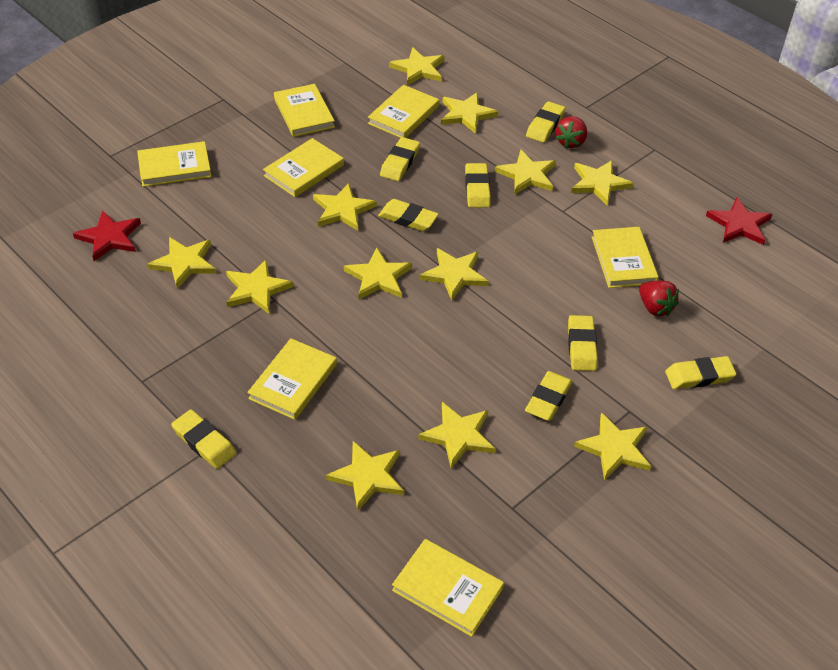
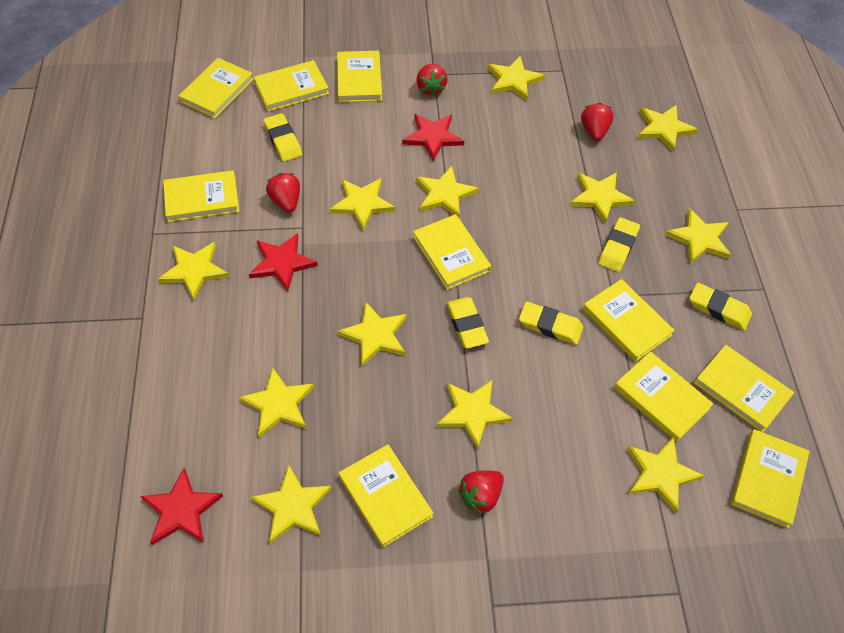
red star: [73,210,141,261] [706,197,772,245] = 2 -> [140,468,223,545] [249,233,318,292] [402,114,464,161] = 3
red strawberry: [556,116,587,149] [639,281,679,316] = 2 -> [266,173,300,212] [416,64,448,96] [458,470,504,515] [581,103,614,141] = 4
yellow book: [137,141,212,187] [247,338,337,420] [263,138,344,197] [274,84,335,137] [368,85,439,138] [392,539,504,637] [592,227,659,288] = 7 -> [163,170,239,222] [179,58,254,118] [254,60,329,112] [337,51,382,102] [339,444,434,548] [413,214,491,290] [583,279,675,362] [614,351,713,442] [694,345,794,432] [731,429,810,528] = 10
yellow eraser: [171,410,236,469] [378,199,439,231] [380,137,420,181] [465,163,491,208] [525,371,573,421] [526,101,565,143] [568,315,598,371] [665,356,737,389] = 8 -> [264,113,302,162] [446,297,489,348] [519,301,583,345] [598,217,640,272] [689,283,752,330] = 5

